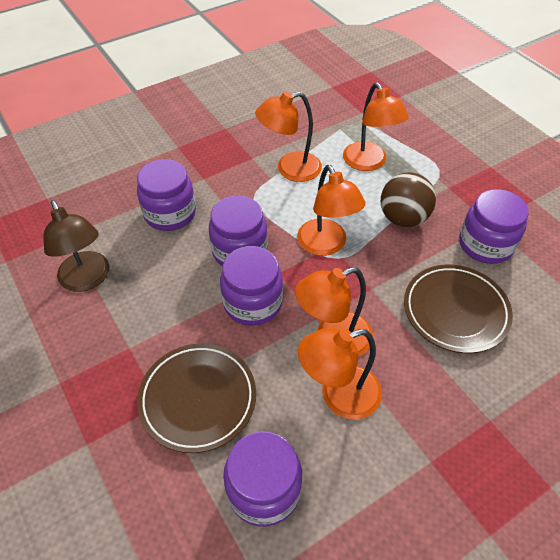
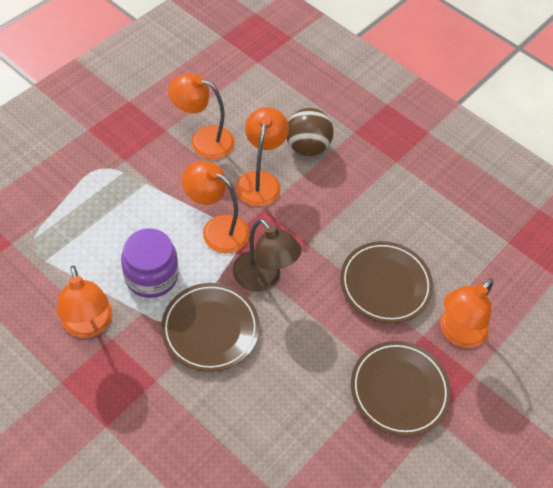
brown plate: [137,343,256,453] [404,265,513,353] = 2 -> [161,283,260,372] [340,241,433,323] [351,341,451,437] = 3
purple jar: [137,159,196,231] [209,196,268,266] [220,246,283,326] [223,431,302,526] [459,189,529,264] = 5 -> [121,228,179,298] = 1

